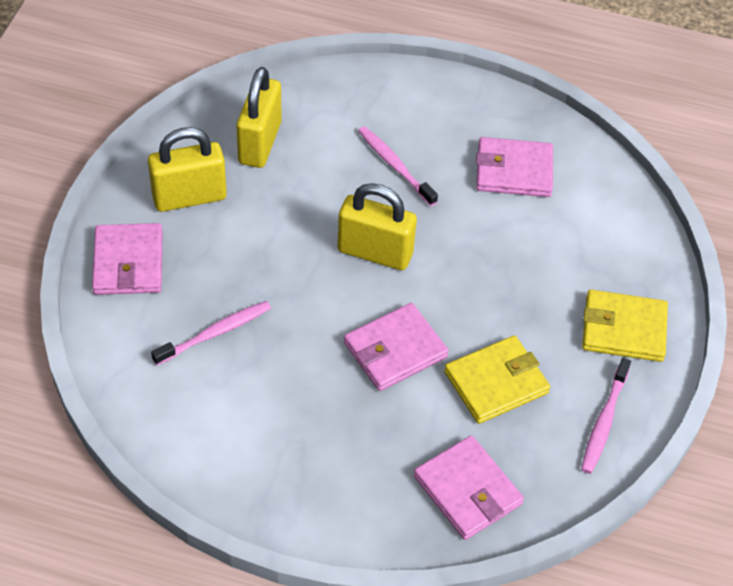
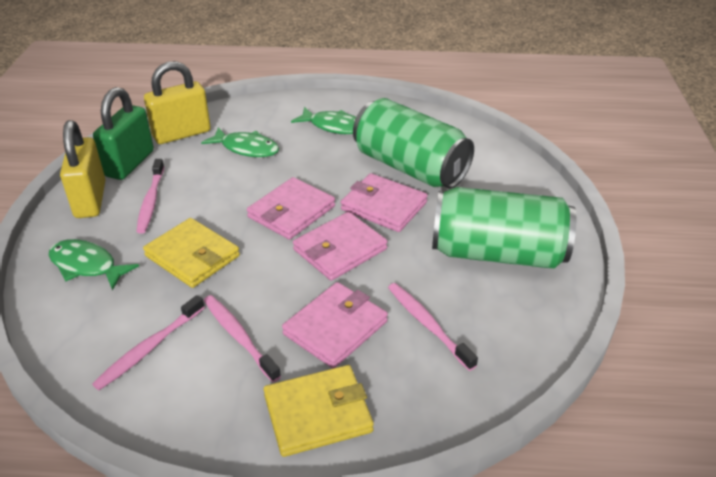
green can: none = 0 -> [353,98,474,189] [432,187,576,269] = 2
green fish: none = 0 -> [49,239,139,291] [201,127,279,157] [291,107,356,135] = 3
green padlock: none = 0 -> [93,87,154,180] = 1
pink toothbrush: [151,301,271,365] [358,126,438,206] [581,358,631,474] = 3 -> [92,295,205,390] [136,159,164,234] [204,295,281,382] [388,283,478,371] = 4
yellow padlock: [148,127,227,212] [236,67,282,168] [338,183,417,270] = 3 -> [60,120,105,218] [144,61,211,144] = 2

